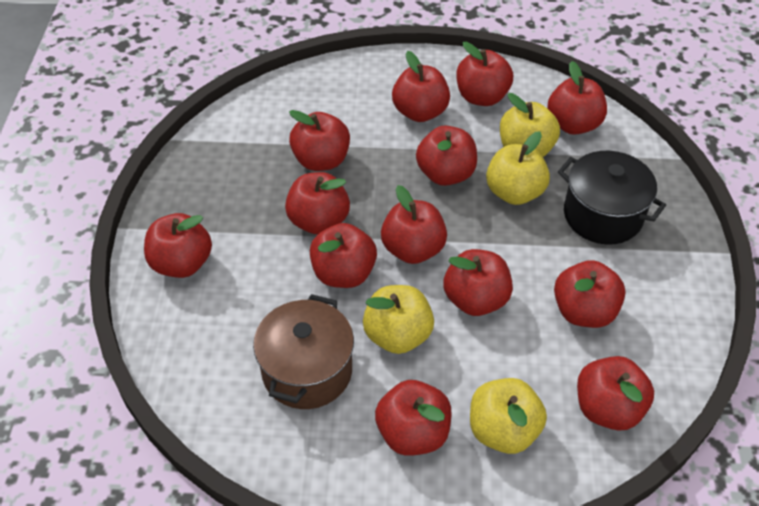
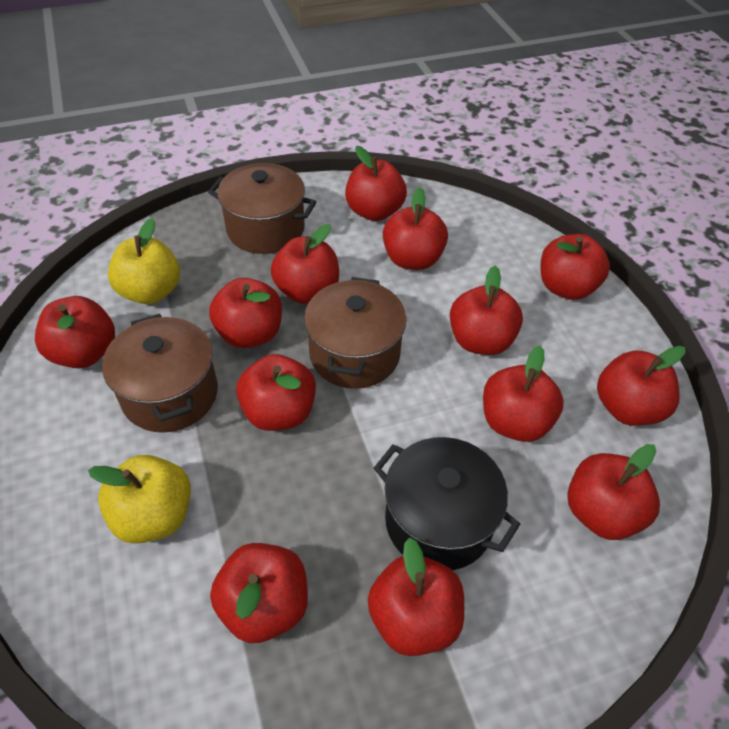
brown pot: [253,294,354,409] = 1 -> [102,314,218,433] [208,163,316,254] [304,277,407,389] = 3
yellow apple: [363,285,434,354] [470,378,547,454] [486,131,550,205] [500,93,560,157] = 4 -> [88,455,191,544] [108,218,180,304] = 2

